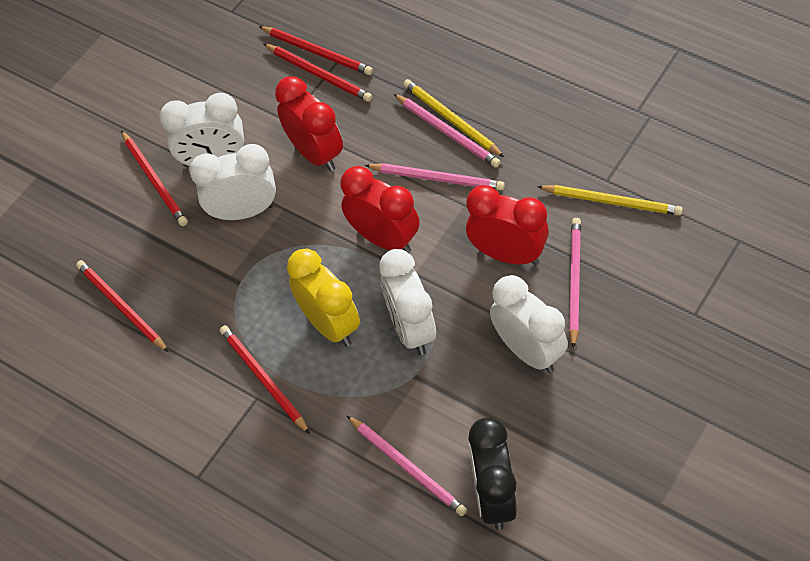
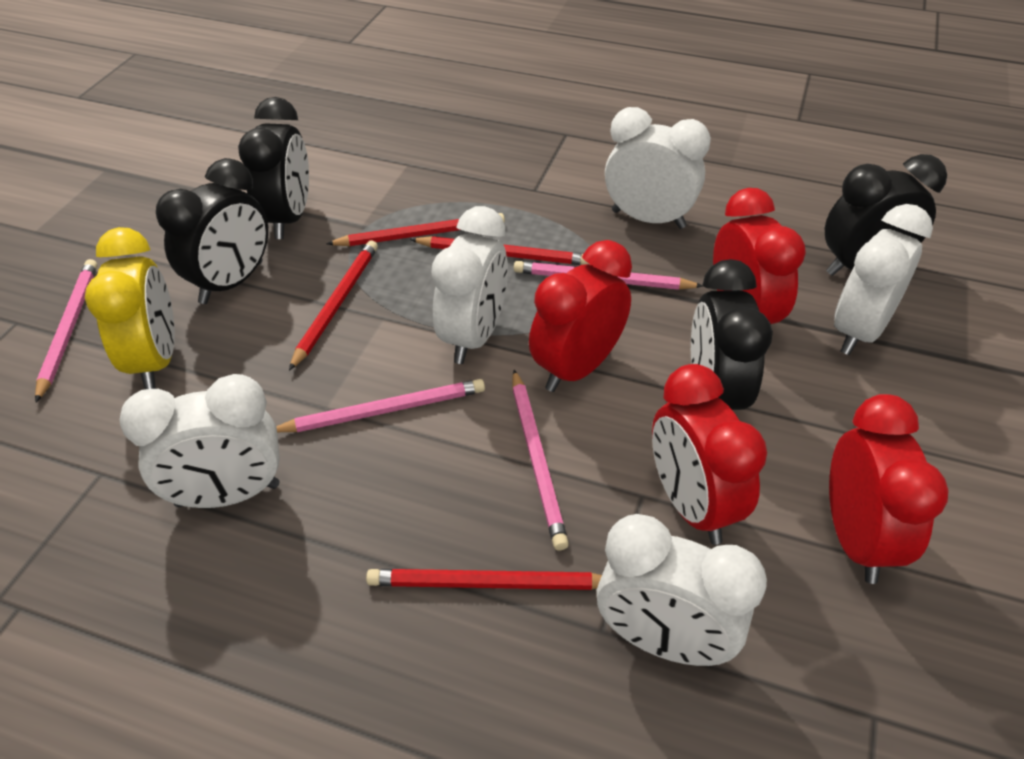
black clock: [468,417,517,530] = 1 -> [156,158,268,304] [238,97,309,239] [691,259,773,410] [825,154,947,276] = 4
red clock: [275,76,343,172] [340,166,420,253] [466,185,549,265] = 3 -> [529,240,632,392] [652,364,767,545] [713,188,806,324] [829,394,949,584] = 4
red pencil: [76,260,169,352] [121,130,188,226] [220,325,310,434] [259,26,373,75] [264,44,372,102] = 5 -> [289,240,378,371] [327,213,505,246] [366,569,602,590] [410,236,589,265] = 4
white clock: [159,93,244,167] [190,144,276,220] [379,249,436,355] [490,275,568,373] = 4 -> [119,374,280,508] [431,206,508,364] [597,514,767,666] [605,107,711,229] [834,204,933,355] = 5
yellow pencil: [403,79,504,157] [537,185,683,216] = 2 -> none = 0

